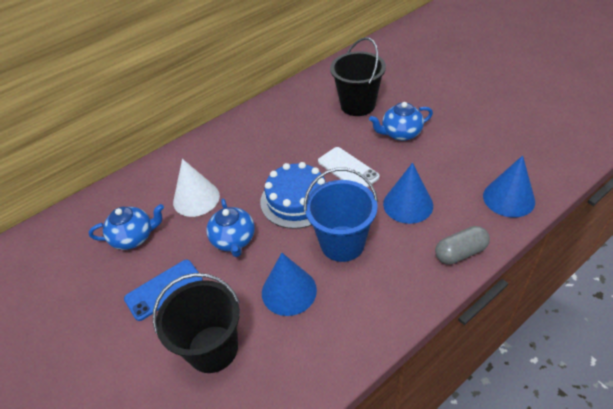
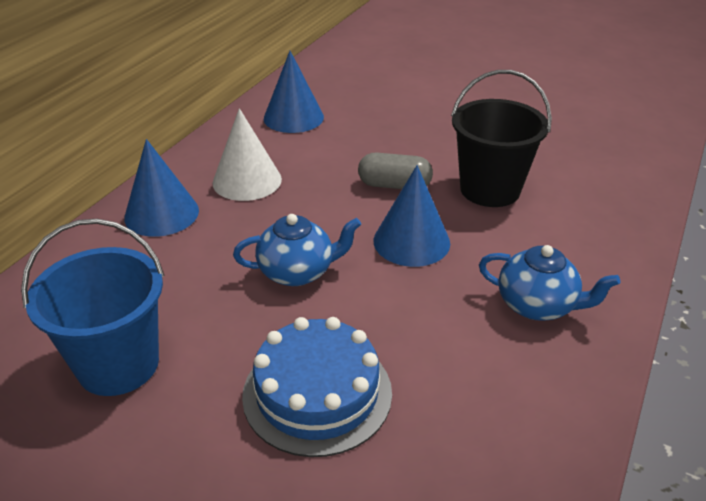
black bucket: [153,273,240,373] [330,37,386,116] = 2 -> [451,70,552,207] = 1
blue phone: [124,260,203,321] = 1 -> none = 0
blue teapot: [89,204,164,250] [206,199,255,257] [369,102,433,141] = 3 -> [233,214,361,286] [479,245,620,321] = 2
white phone: [318,147,380,188] = 1 -> none = 0

